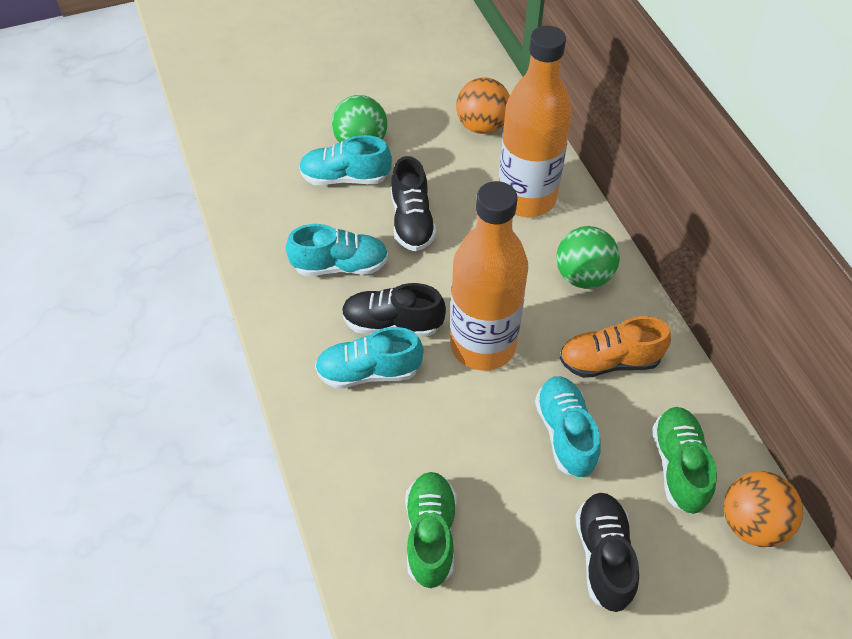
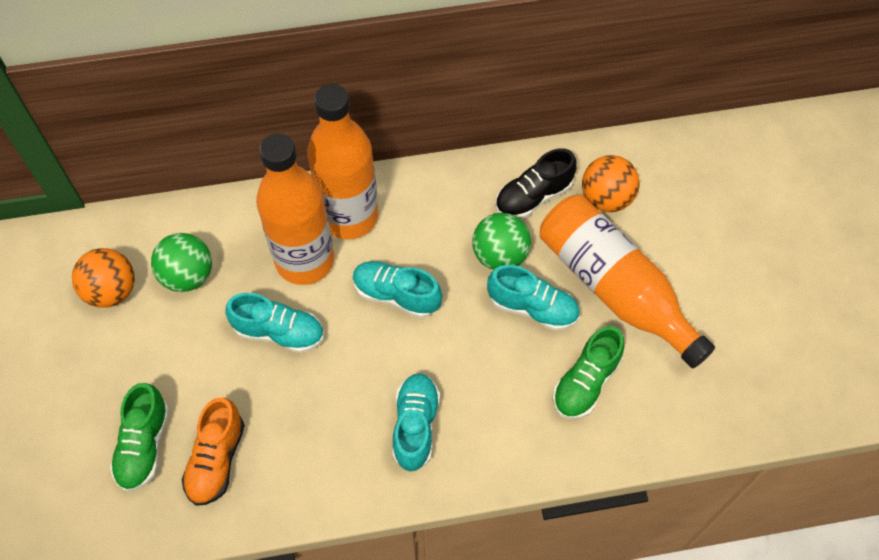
black shoe: [342,283,446,337] [391,156,436,251] [575,493,639,612] = 3 -> [495,148,576,220] = 1
orange bottle: [450,181,528,370] [499,25,572,217] = 2 -> [256,133,334,285] [307,84,378,239] [540,195,715,368] = 3

